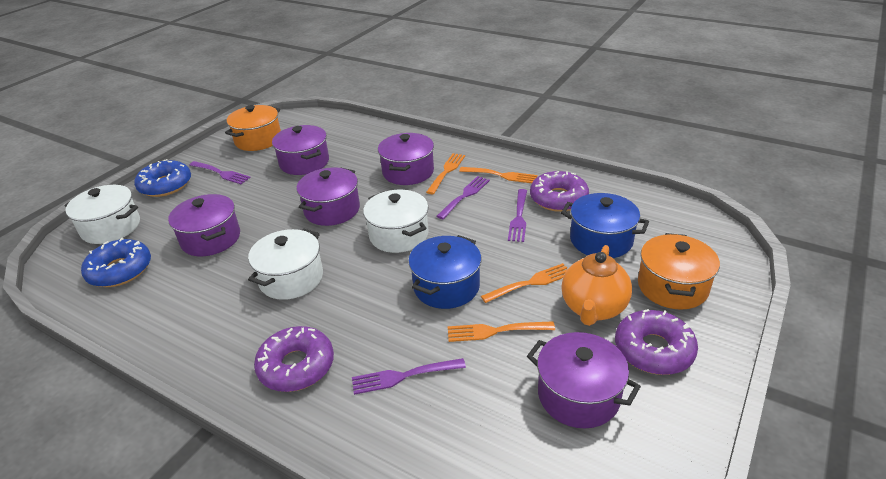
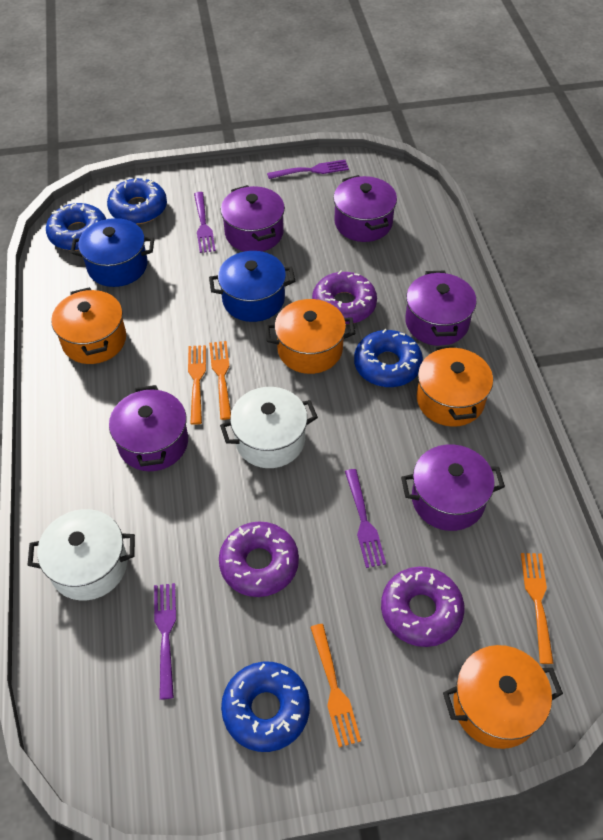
blue donut: [81,238,151,287] [134,159,191,197] = 2 -> [46,203,106,251] [107,177,167,224] [221,661,310,752] [354,329,423,387] = 4
orange pot: [225,105,281,151] [638,233,720,310] = 2 -> [51,287,126,364] [265,299,356,374] [417,344,493,427] [443,645,563,749] = 4
orange teapot: [562,245,632,326] = 1 -> none = 0
white pot: [65,185,140,244] [248,229,323,300] [363,190,429,253] = 3 -> [27,509,135,600] [220,387,318,468] = 2

